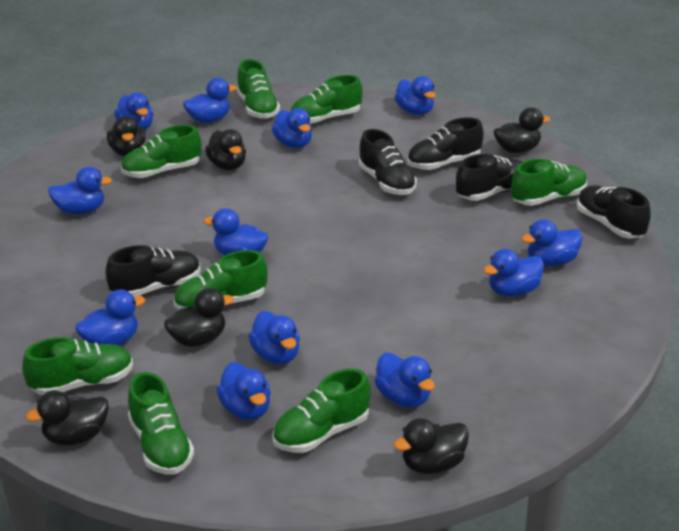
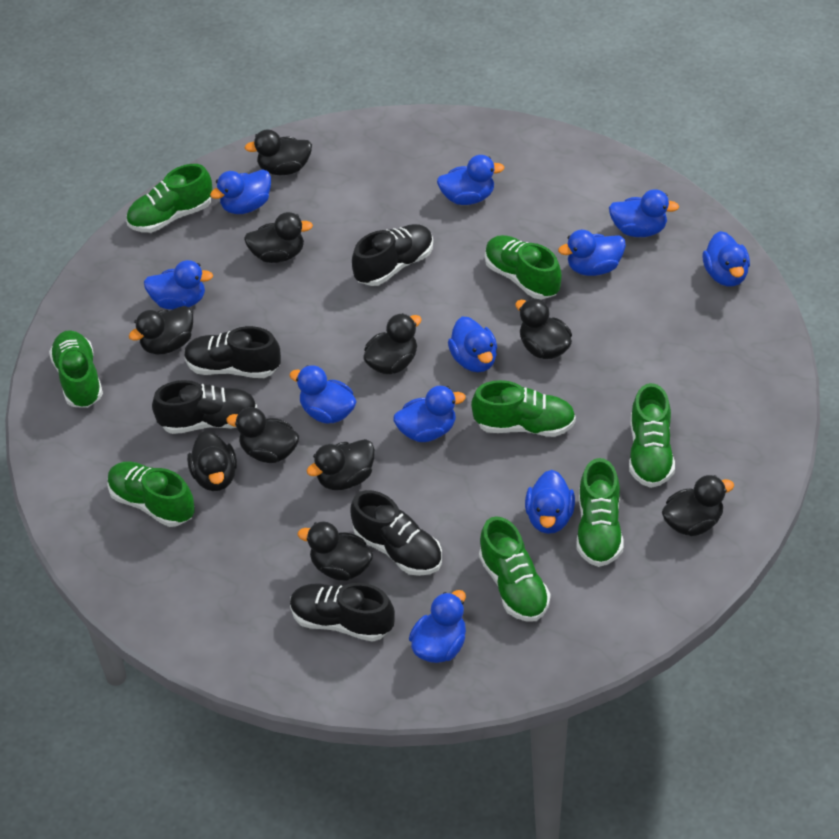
black duck: [26,391,109,445] [107,116,145,156] [164,288,234,347] [205,129,246,170] [394,418,469,474] [493,107,551,153] = 6 -> [129,306,193,355] [187,431,237,491] [226,407,299,463] [244,212,313,263] [245,130,312,175] [298,521,373,581] [307,439,375,490] [363,313,422,374] [515,298,572,359] [662,475,734,536] = 10
blue duck: [48,167,112,215] [75,290,146,346] [114,92,153,130] [183,78,237,123] [204,208,268,256] [216,362,271,420] [248,311,300,364] [272,108,312,148] [375,353,435,407] [395,76,436,115] [483,249,544,297] [521,219,583,267] = 12 -> [144,260,213,310] [210,169,271,214] [289,365,356,424] [393,386,466,442] [409,590,466,663] [437,155,504,205] [448,317,497,372] [525,470,575,534] [558,230,626,276] [609,189,679,237] [703,231,750,286] = 11

